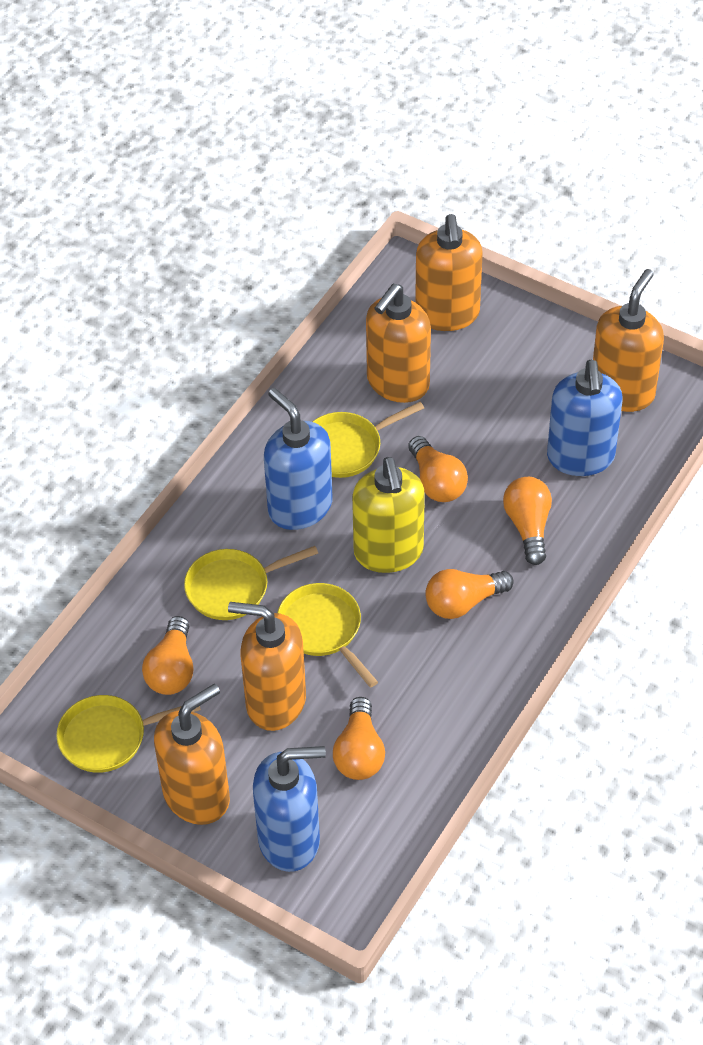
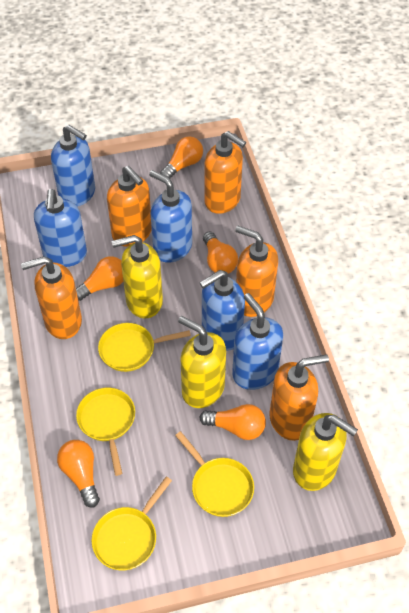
blue soap dispenser: [253,746,326,872] [264,388,332,530] [547,360,622,476] = 3 -> [34,189,87,267] [51,125,95,207] [149,170,192,263] [200,270,245,351] [232,293,283,390] = 5
yellow soap dispenser: [352,457,425,573] = 1 -> [112,235,163,319] [178,316,226,408] [293,413,358,491] = 3

